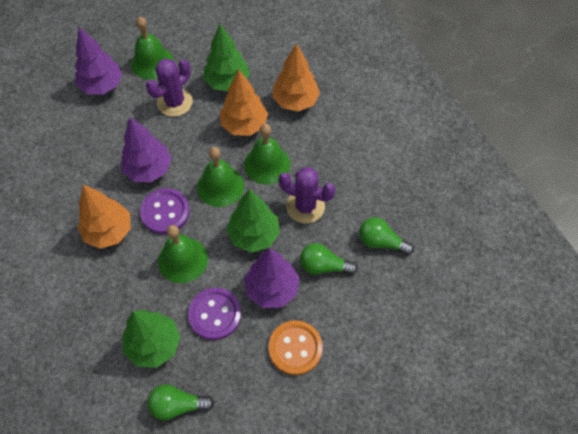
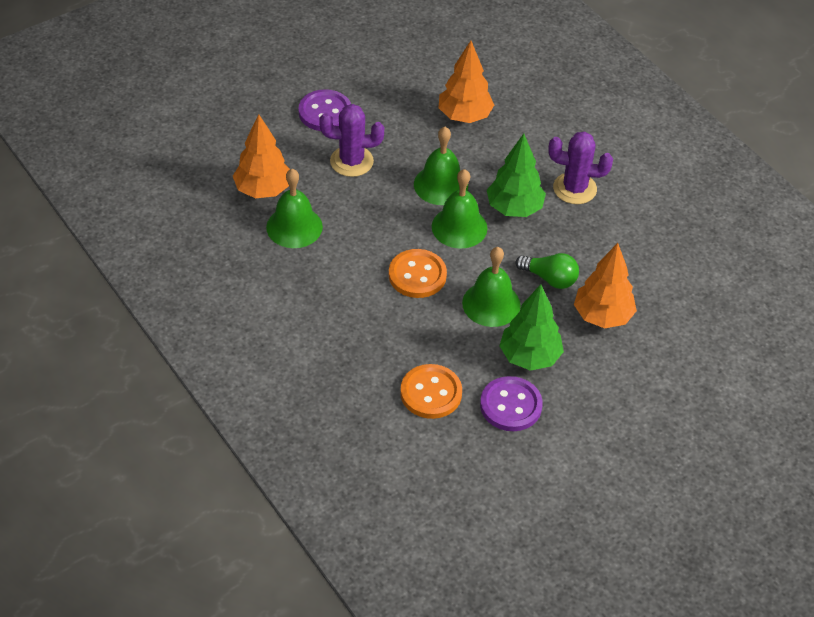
green light bulb: [148,384,214,421] [300,243,358,275] [359,217,414,255] = 3 -> [515,253,579,289] = 1
green tree: [123,310,180,368] [203,24,250,91] [226,189,280,253] = 3 -> [487,134,546,217] [499,284,564,371] = 2
orange button: [268,321,323,375] = 1 -> [389,249,447,298] [400,364,462,419] = 2
purple tree: [75,27,122,95] [121,117,172,182] [244,248,299,308] = 3 -> none = 0

